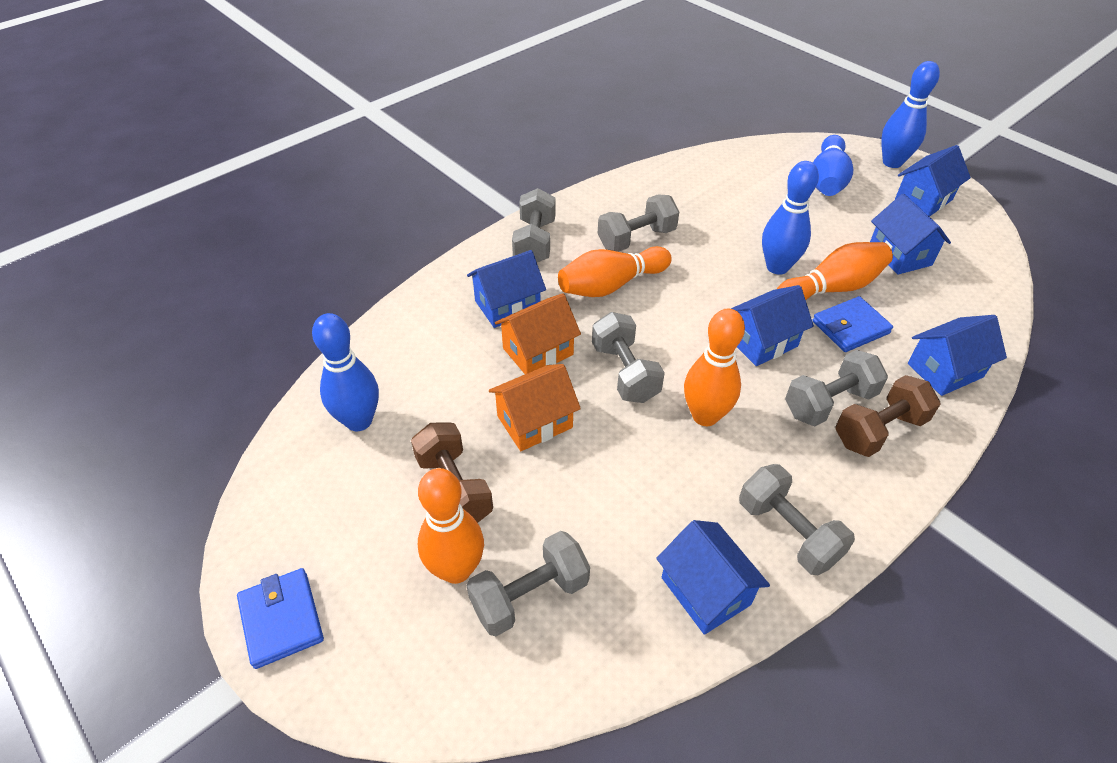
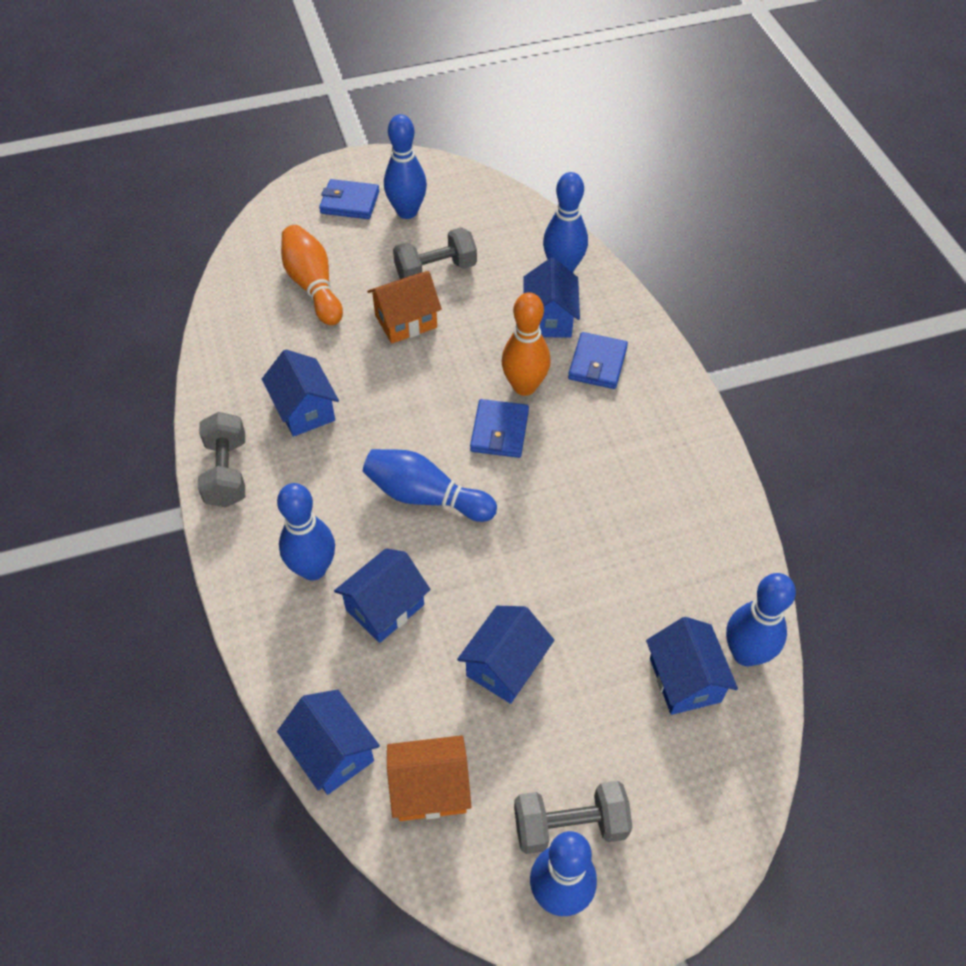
blue bowling pin: [312,313,379,431] [762,161,819,275] [813,135,853,196] [881,61,940,168] = 4 -> [277,483,335,580] [363,449,497,522] [384,114,427,219] [530,831,597,916] [543,172,588,273] [726,573,796,666] = 6
blue wallet: [237,568,324,669] [812,296,893,352] = 2 -> [319,179,379,219] [470,399,529,458] [568,332,628,389] = 3
brown dumbbell: [411,423,493,523] [835,375,940,457] = 2 -> none = 0
grey dumbbell: [466,531,590,636] [512,188,556,262] [592,312,665,403] [598,195,679,252] [739,464,855,575] [785,350,888,426] = 6 -> [198,412,245,507] [393,227,477,279] [514,781,633,854] = 3
orange bowling pin: [418,468,484,584] [558,246,672,297] [684,309,745,426] [777,242,893,300] = 4 -> [281,225,343,325] [501,292,551,396] = 2

